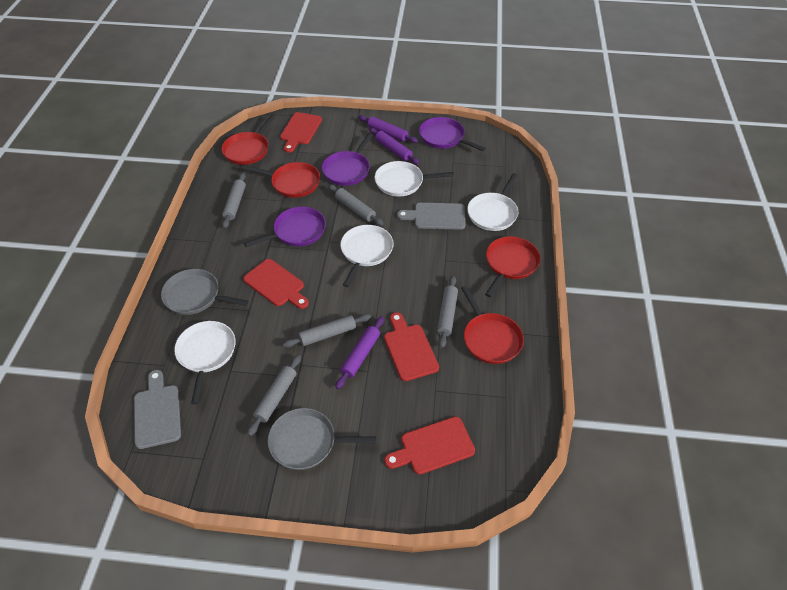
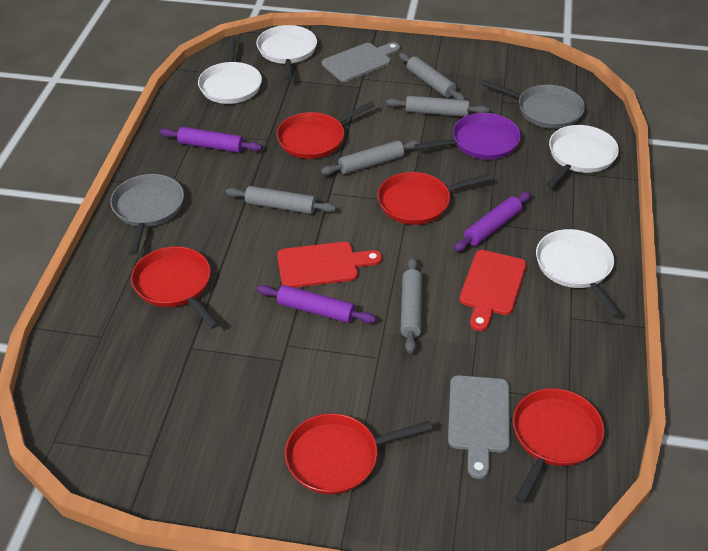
purple pan: [244,207,326,247] [322,133,373,186] [419,117,486,151] = 3 -> [415,113,521,160] = 1
red cutting board: [243,259,309,309] [280,112,322,153] [384,312,439,381] [384,417,475,475] = 4 -> [277,242,382,288] [459,250,526,331] = 2
red pan: [222,115,276,165] [243,162,320,198] [461,286,524,364] [485,236,540,297] = 4 -> [131,246,219,329] [276,101,375,159] [285,413,432,494] [377,172,492,225] [513,388,604,504] = 5

